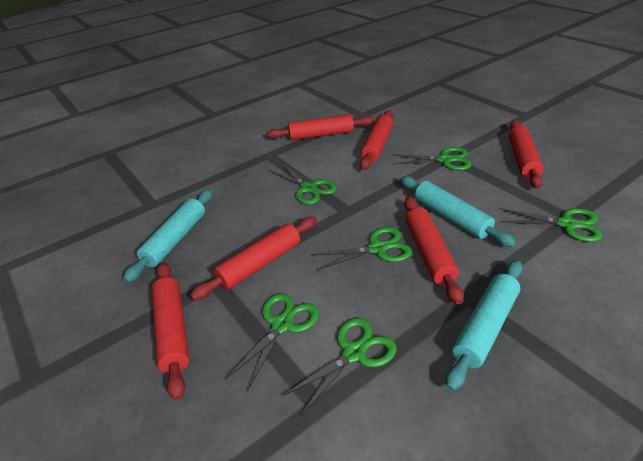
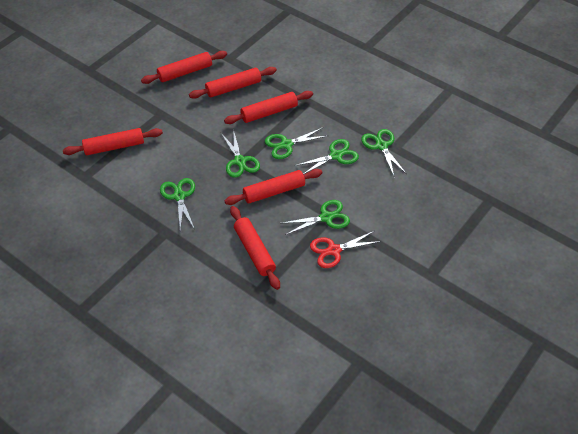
red scissors: none = 0 -> [310,231,381,268] = 1
turquoise rolling pin: [123,189,213,283] [400,176,516,247] [445,260,523,391] = 3 -> none = 0

